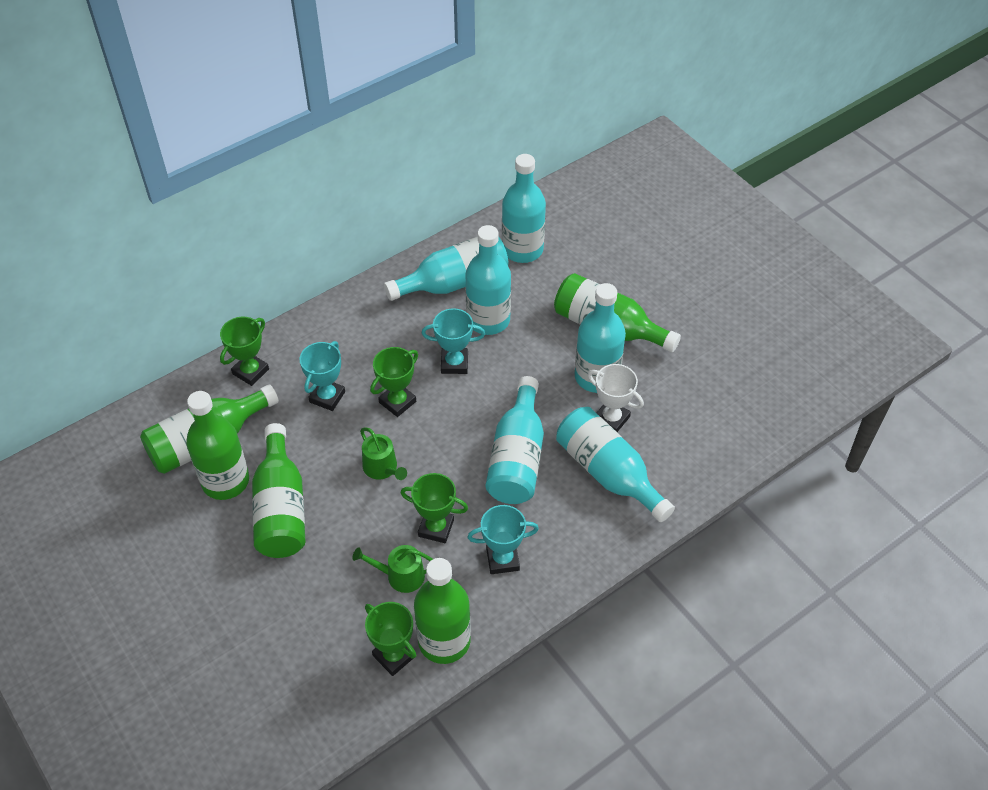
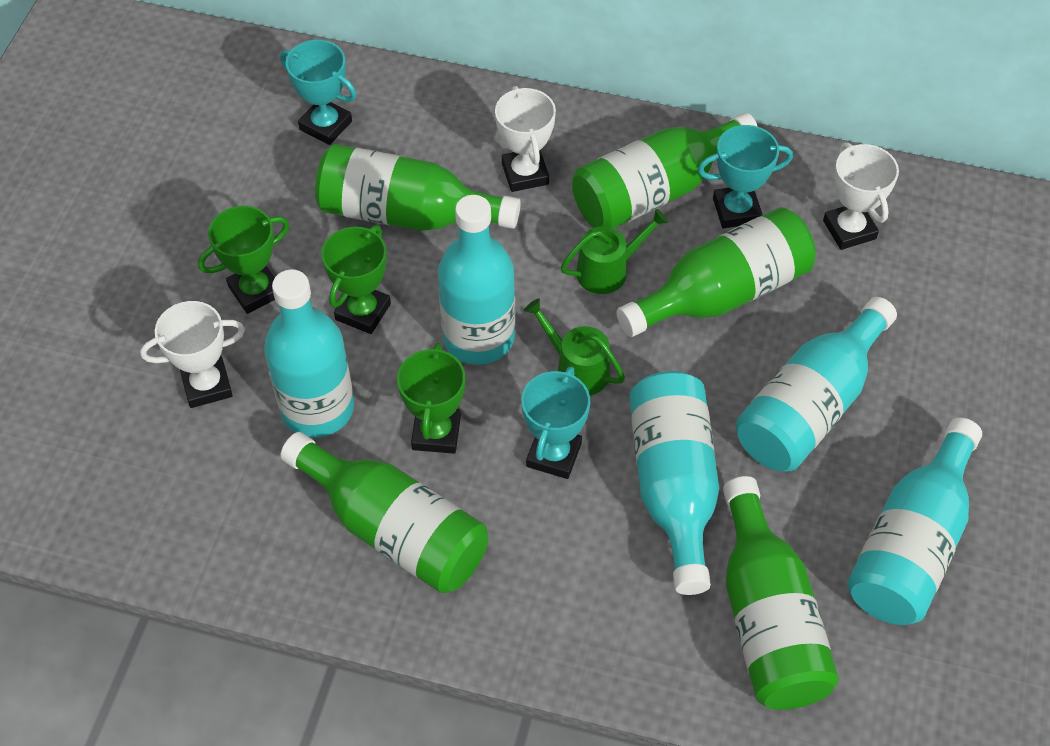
green trophy: [220,317,269,386] [365,602,416,676] [370,347,418,417] [401,473,468,543] = 4 -> [198,206,289,314] [321,225,391,334] [397,343,465,454] = 3
turquoise bottle: [384,236,509,301] [465,225,511,335] [486,376,544,504] [502,154,546,263] [556,407,675,522] [575,283,626,393] = 6 -> [264,269,354,438] [438,195,515,365] [629,371,719,595] [736,297,897,472] [847,418,982,625] = 5
white trophy: [588,364,644,432] = 1 -> [140,301,245,408] [495,86,556,192] [823,143,899,250] = 3

